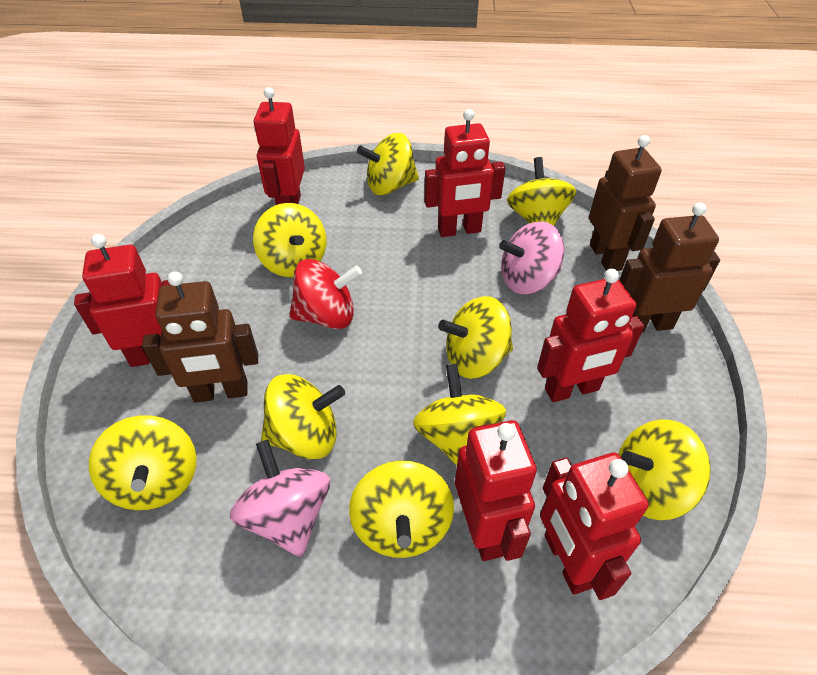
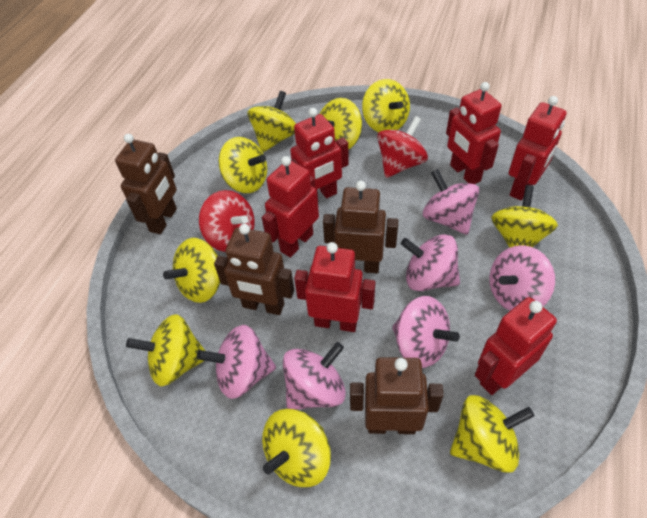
brown robot: [142,271,258,403] [589,135,662,271] [619,202,720,332] = 3 -> [115,134,177,234] [214,224,294,315] [323,181,398,273] [350,357,443,434] = 4
pink spinning top: [230,439,330,558] [499,221,564,294] = 2 -> [197,325,276,399] [283,342,346,410] [392,296,460,368] [401,234,460,291] [423,169,479,235] [489,245,555,311] = 6
red spinning top: [289,259,362,329] = 1 -> [199,190,255,252] [377,116,428,178] = 2

